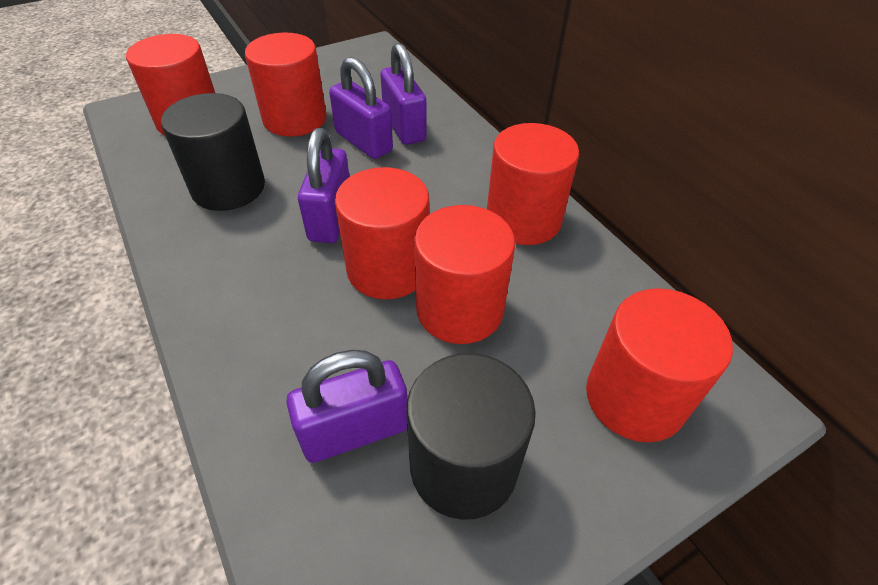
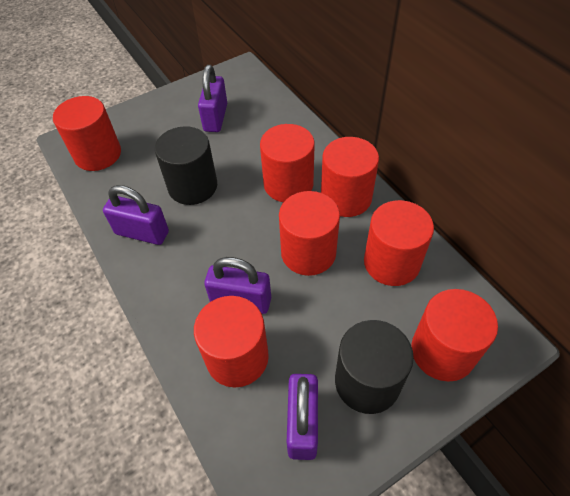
red cylinder: [126,34,215,135] [245,33,327,137] [335,167,429,299] [414,205,515,344] [487,123,579,245] [586,288,733,442] = 6 -> [53,96,121,171] [194,296,269,388] [260,124,315,202] [279,191,340,276] [321,137,379,217] [364,200,434,286] [411,289,498,382] = 7

